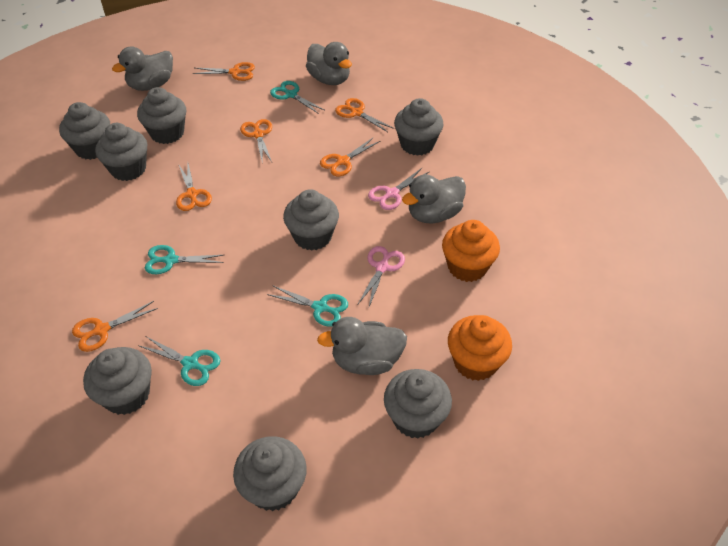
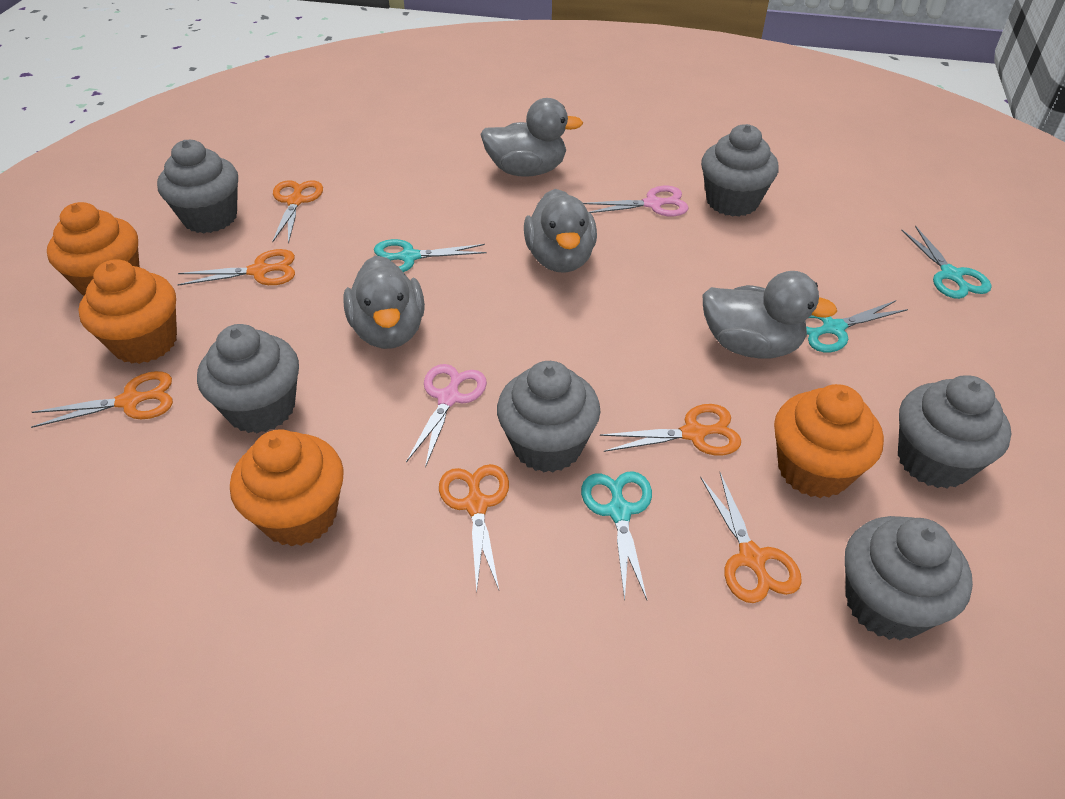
grey cupcake: [59,102,110,160] [83,347,152,415] [95,123,147,181] [137,87,186,144] [233,436,307,511] [283,189,339,251] [384,369,452,439] [394,98,444,156] = 8 -> [157,140,238,233] [197,324,299,433] [497,361,600,472] [701,124,779,217] [845,516,973,640] [898,375,1011,489] = 6
orange cupcake: [442,220,500,282] [448,315,512,381] = 2 -> [47,202,139,296] [78,259,177,364] [230,429,344,547] [774,384,884,498] = 4

